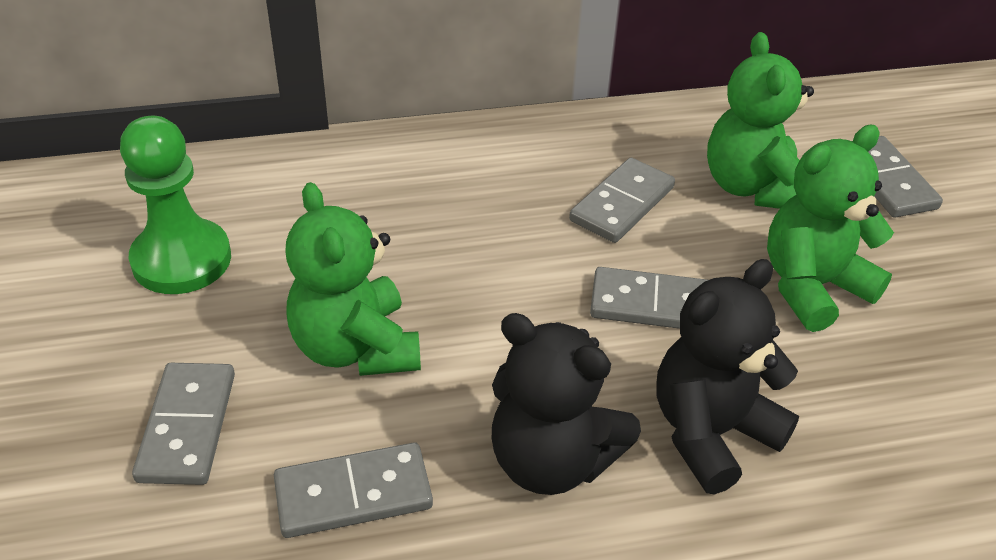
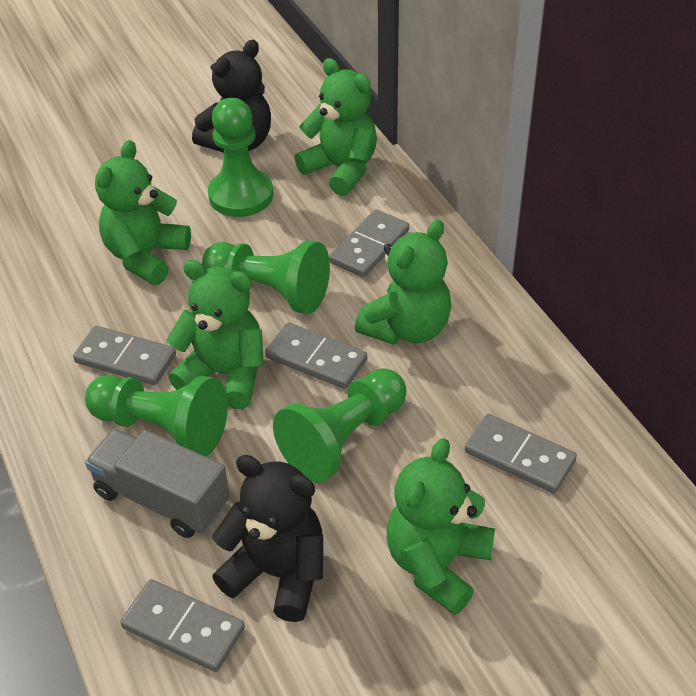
green pawn: [120,116,231,294] = 1 -> [85,375,228,457] [202,240,330,314] [208,98,273,217] [273,368,406,483] = 4
green teddy bear: [285,182,421,376] [707,32,814,209] [767,125,894,332] = 3 -> [95,140,191,285] [166,260,264,409] [295,58,377,196] [355,220,452,345] [387,438,495,615] = 5
grey truck: none = 0 -> [85,428,230,538] = 1

